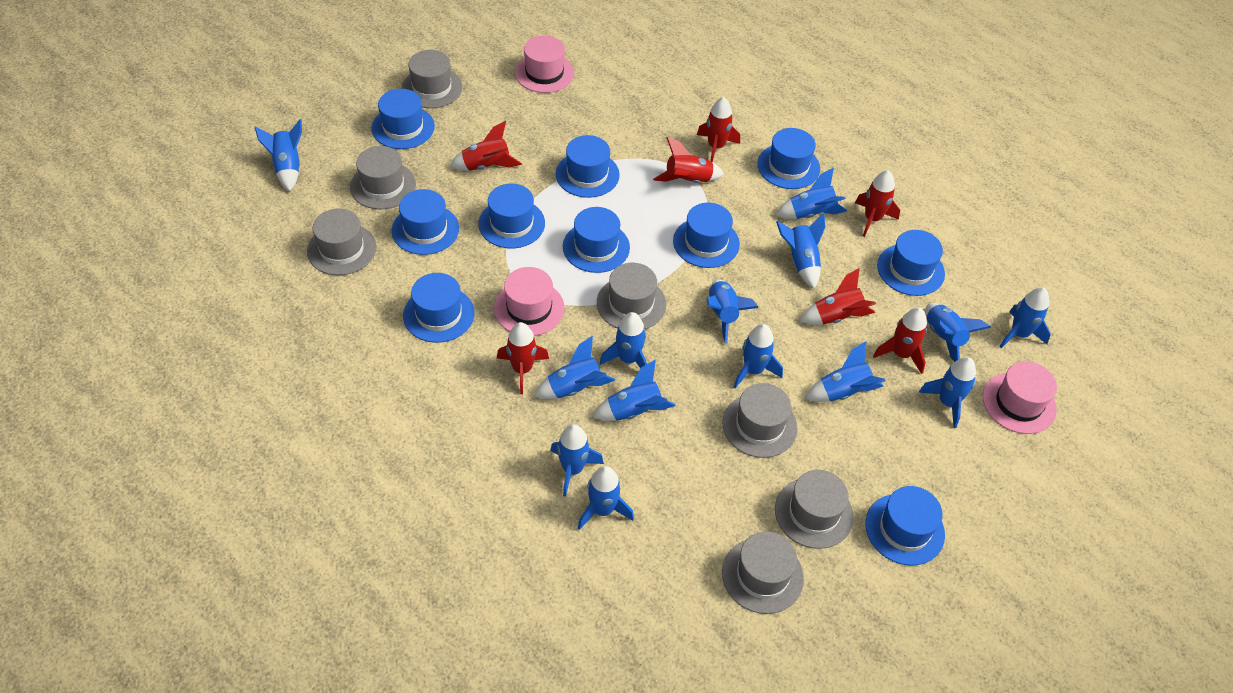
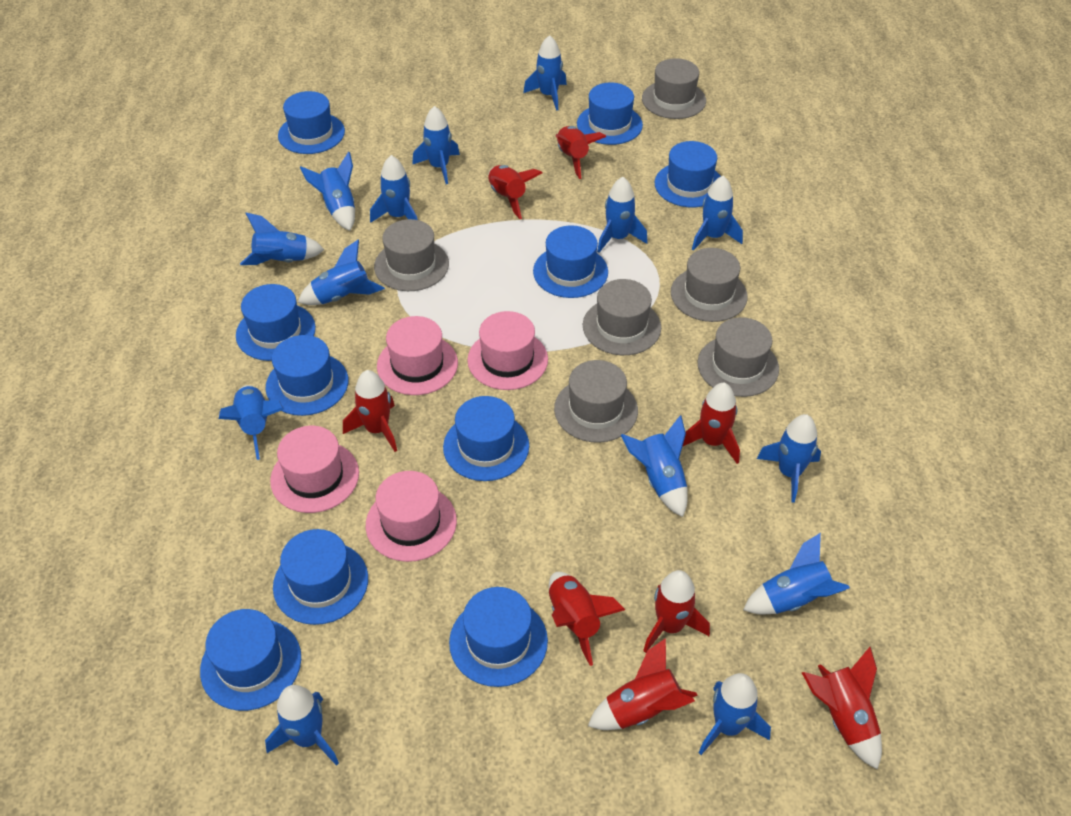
grey hat: [307,209,376,275] [350,146,416,209] [402,50,462,108] [597,263,666,329] [722,383,798,458] [722,531,804,614] [775,470,854,549] = 7 -> [374,219,449,291] [554,360,638,443] [583,279,661,355] [642,58,706,119] [671,248,748,322] [698,317,779,397] = 6
pink hat: [494,267,564,336] [515,35,574,93] [983,361,1057,434] = 3 -> [270,426,359,513] [366,471,457,562] [377,316,458,395] [467,311,548,390] = 4
red rocket: [449,121,522,171] [497,322,549,394] [653,137,724,183] [697,97,740,162] [800,268,876,325] [855,170,900,237] [873,308,927,374] = 7 -> [343,370,397,452] [488,165,542,219] [549,572,625,666] [556,126,606,179] [588,638,698,730] [643,570,710,653] [682,383,740,464] [802,647,882,770] = 8

